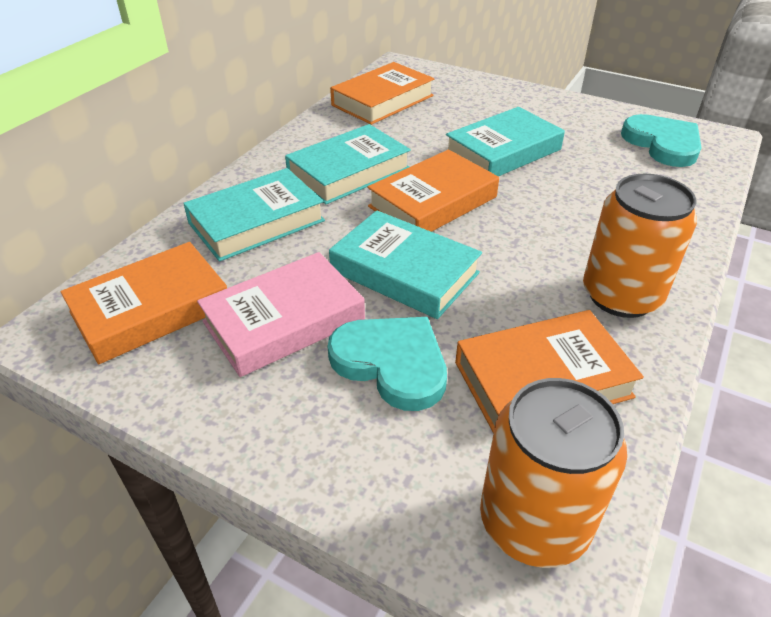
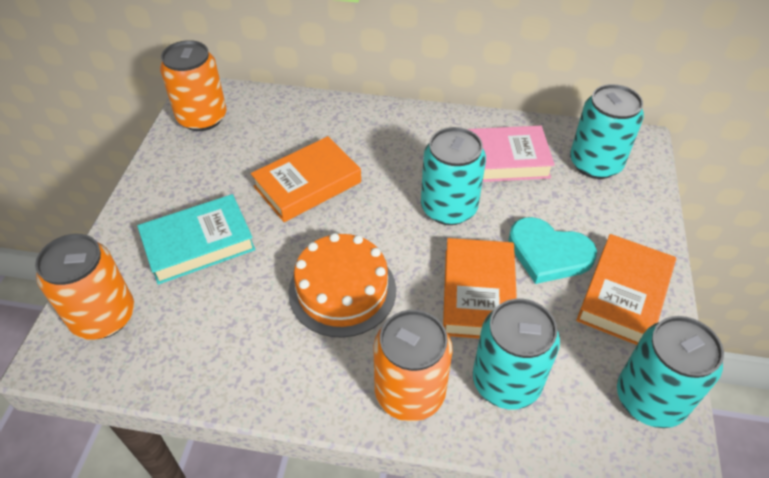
orange book: [60,242,227,364] [330,62,434,125] [367,149,499,232] [455,310,644,434] = 4 -> [251,136,361,222] [443,238,517,339] [576,234,676,345] = 3
orange cake: none = 0 -> [288,233,396,338] = 1
orange can: [480,378,627,568] [583,174,697,318] = 2 -> [35,234,134,340] [160,40,227,131] [374,310,453,421] = 3
turquoise book: [183,168,325,262] [285,124,411,204] [329,210,482,319] [446,107,565,176] = 4 -> [137,194,255,285] = 1
turquoise can: none = 0 -> [421,127,486,225] [473,299,560,409] [570,84,644,179] [617,316,724,428] = 4
turquoise heart: [327,317,447,411] [621,114,701,167] = 2 -> [508,217,597,284] = 1

